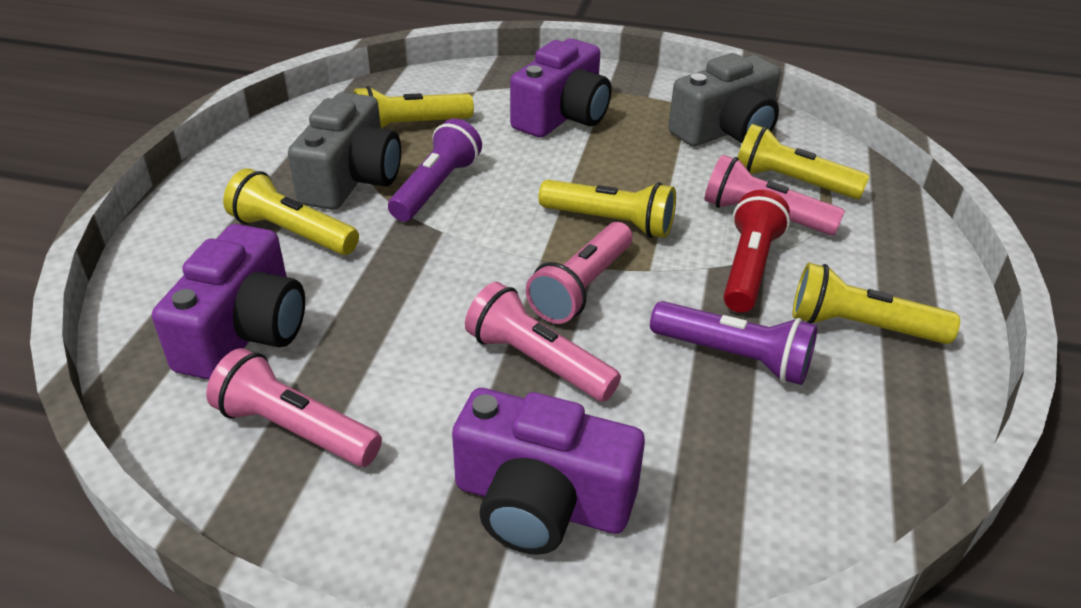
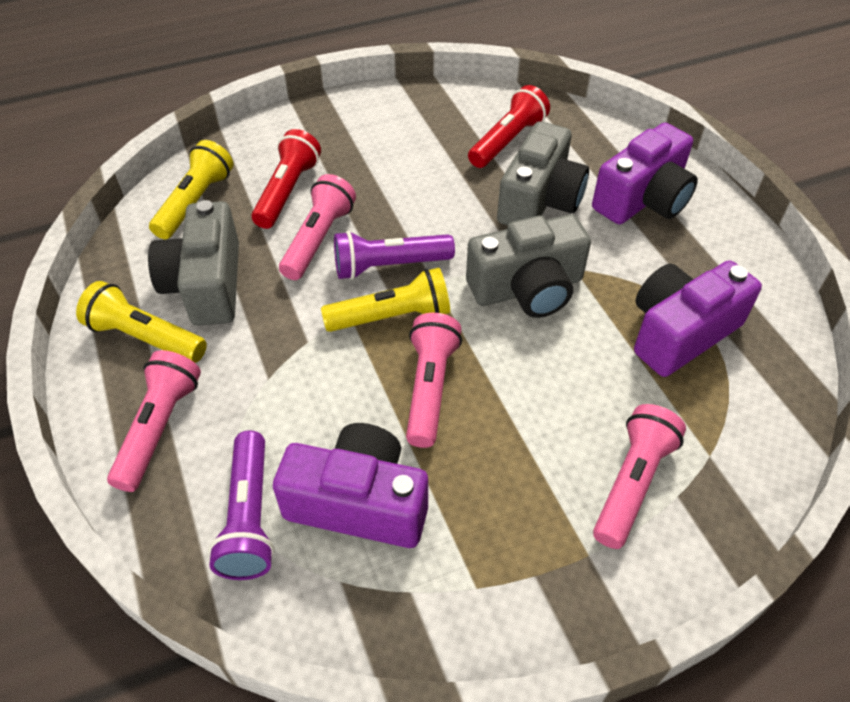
grey camera: [288,92,401,210] [668,53,781,147] = 2 -> [148,200,239,326] [466,214,591,318] [497,121,589,226] = 3
red flashlight: [723,190,790,313] = 1 -> [252,129,321,229] [468,85,550,168] = 2
yellow flashlight: [223,168,359,255] [354,86,474,128] [538,180,676,238] [738,124,870,199] [792,263,960,344] = 5 -> [76,281,207,363] [149,140,233,239] [321,268,450,332] = 3

